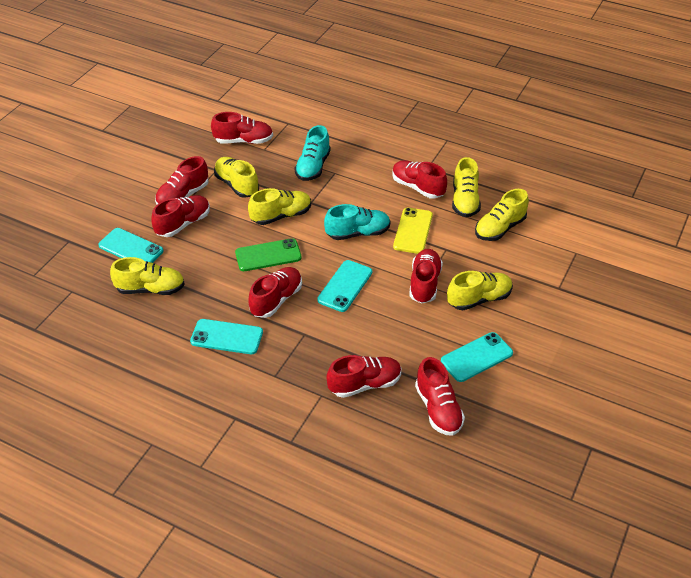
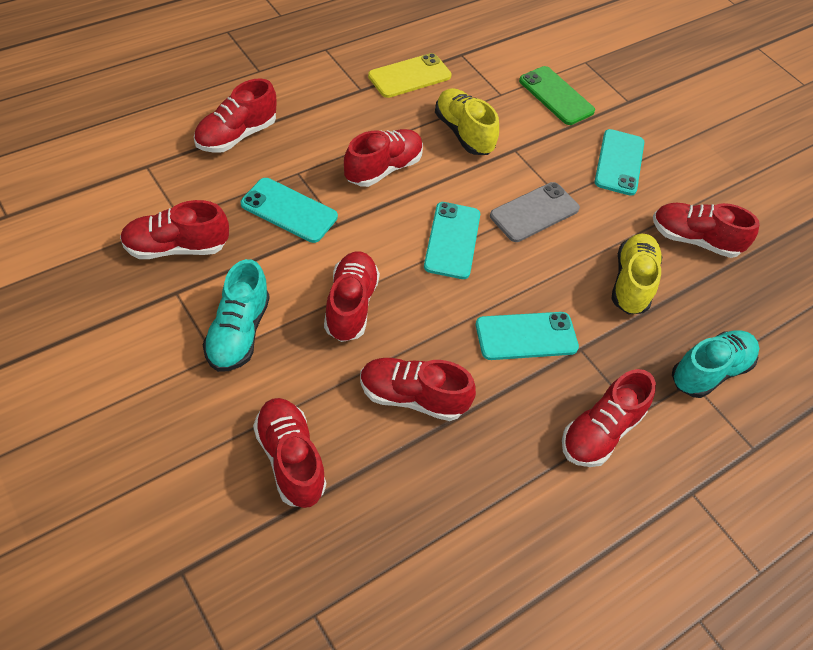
grey phone: none = 0 -> [490,182,580,242] = 1
yellow shoe: [110,257,185,295] [214,157,259,198] [248,188,311,225] [447,271,513,310] [452,157,481,217] [475,189,529,241] = 6 -> [435,88,499,155] [612,234,662,314] = 2

